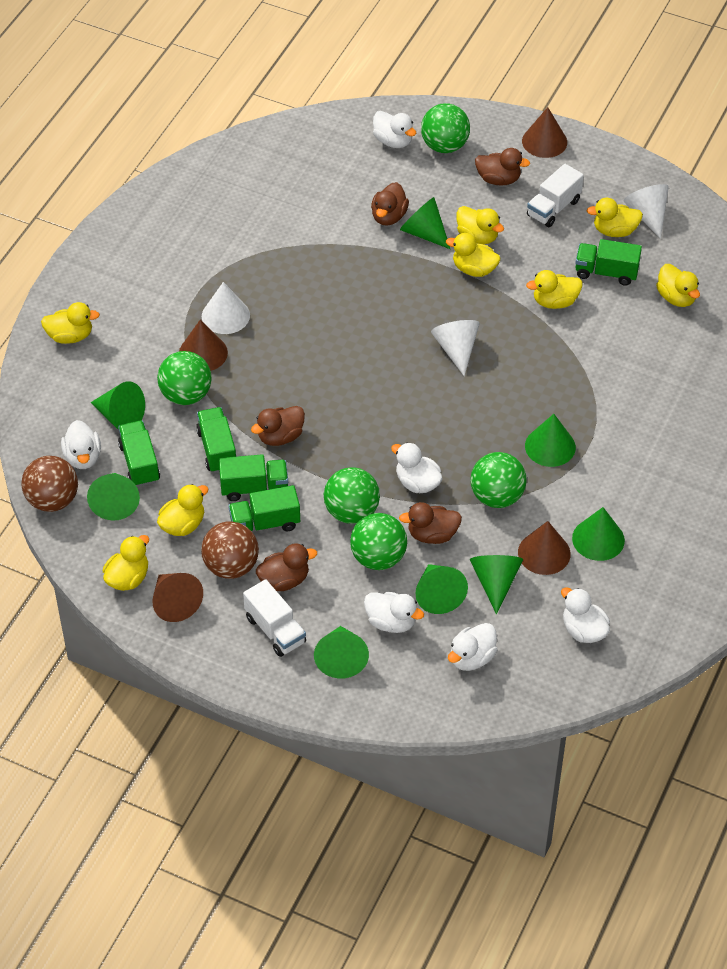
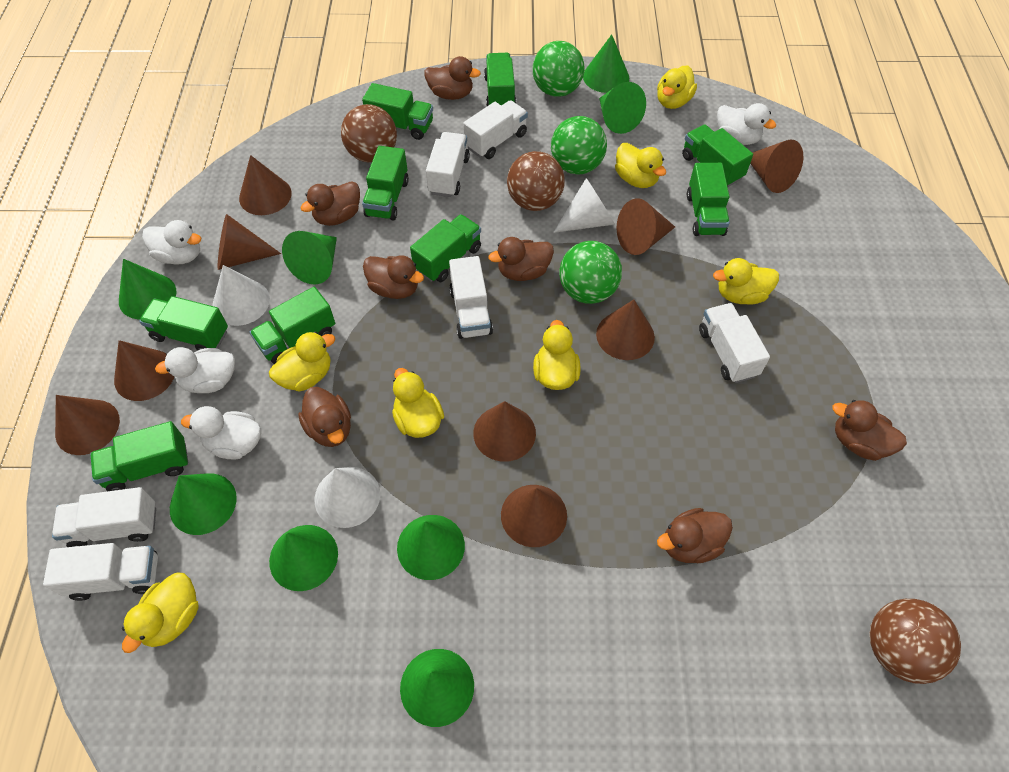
brown ball: [21,456,78,512] [201,521,259,579] = 2 -> [341,104,397,162] [507,151,564,211] [869,599,961,684] = 3
brown cone: [152,573,203,622] [179,320,228,371] [518,521,571,575] [522,107,567,158] = 4 -> [55,395,120,455] [114,340,174,401] [218,214,281,270] [239,155,292,215] [473,401,536,462] [501,485,567,547] [596,300,655,360] [617,198,675,255] [750,140,803,193] = 9
brown duck: [251,406,305,446] [256,543,317,591] [371,182,409,226] [399,502,462,544] [475,148,530,186] = 5 -> [298,387,351,447] [301,181,360,226] [363,255,424,299] [424,56,481,100] [489,237,554,281] [657,508,733,563] [832,400,907,461] = 7
green ball: [157,351,212,405] [324,467,380,524] [350,513,407,570] [421,103,470,153] [470,452,527,508] = 5 -> [532,41,585,97] [551,116,607,175] [559,241,622,304] = 3
green truck: [118,421,160,487] [196,407,237,473] [219,454,288,501] [228,485,300,531] [575,239,642,286] = 5 -> [90,421,188,491] [139,296,228,350] [250,287,335,364] [362,83,433,140] [362,146,409,221] [410,214,481,282] [484,53,516,106] [682,125,753,187] [687,163,730,236] = 9
white duck: [61,420,101,469] [364,592,424,633] [373,111,416,148] [391,442,442,493] [448,623,497,671] [561,587,610,643] = 6 -> [142,220,202,265] [155,347,235,393] [181,406,261,460] [717,103,776,145] = 4
white truck: [243,579,306,657] [527,164,584,227] = 2 -> [43,543,158,601] [52,487,156,547] [426,132,470,197] [449,256,493,339] [463,100,528,159] [699,303,770,383] = 6
yellow duck: [41,302,100,344] [103,535,149,591] [157,484,208,536] [446,233,500,277] [456,206,504,244] [526,270,582,309] [587,198,643,237] [656,264,700,307] = 8 -> [122,572,199,653] [269,332,335,392] [392,368,444,438] [533,320,581,390] [615,143,666,188] [657,66,697,109] [713,258,779,305] = 7

